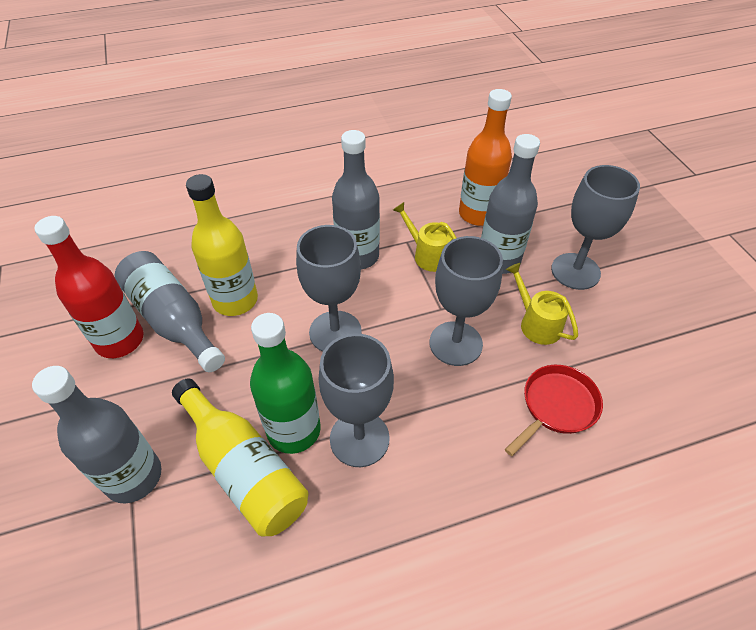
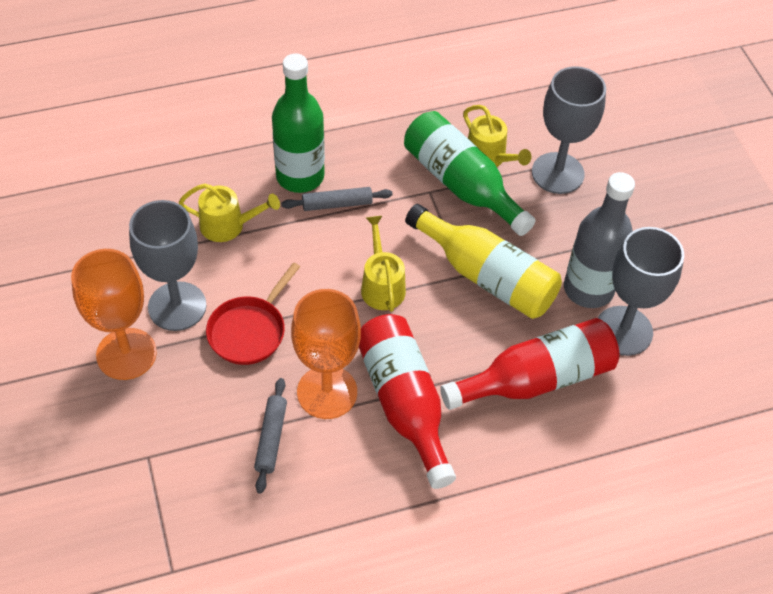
green bottle: [250,313,321,454] = 1 -> [272,53,325,193] [404,111,536,236] = 2
grey bottle: [32,366,162,504] [115,251,225,372] [332,130,380,269] [481,134,540,274] = 4 -> [564,172,635,308] = 1
grey goblet: [296,225,362,352] [319,333,394,467] [429,236,503,366] [551,165,640,290] = 4 -> [129,200,206,331] [532,66,606,194] [598,227,684,356] = 3
grey rolling pin: none = 0 -> [254,378,287,494] [281,187,393,211] = 2
orange bottle: [459,89,512,226] = 1 -> none = 0
orange goblet: none = 0 -> [71,249,157,380] [291,289,361,419] = 2
red bottle: [34,216,144,358] = 1 -> [359,314,456,489] [440,318,620,410] = 2
yellow bottle: [172,379,309,536] [186,174,258,316] = 2 -> [405,204,562,319] = 1
yellow watering can: [393,202,456,272] [506,263,578,345] = 2 -> [179,184,280,242] [361,216,406,312] [463,105,531,167] = 3

